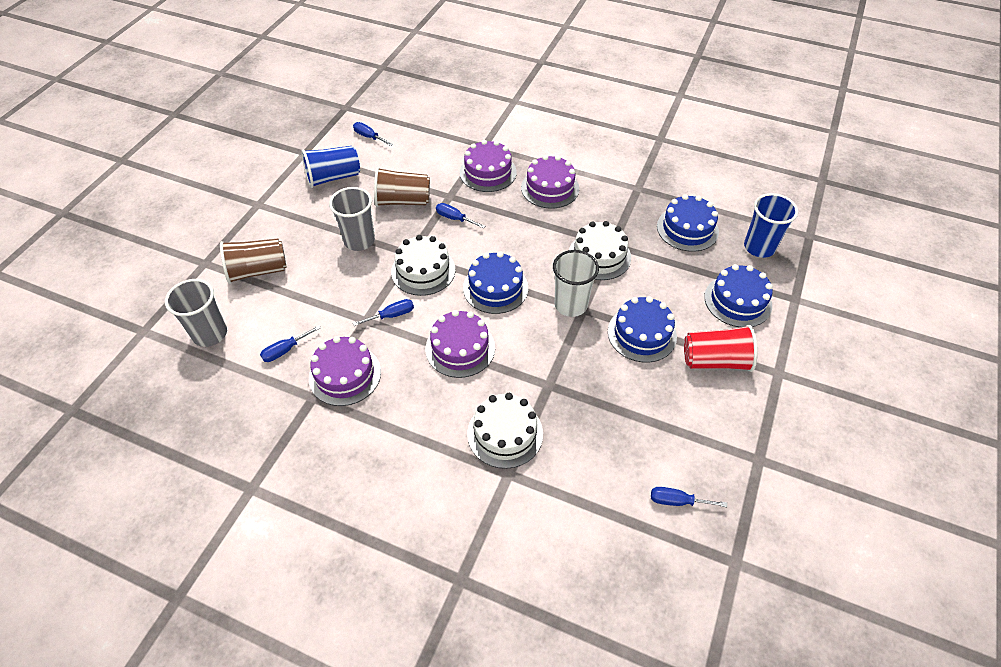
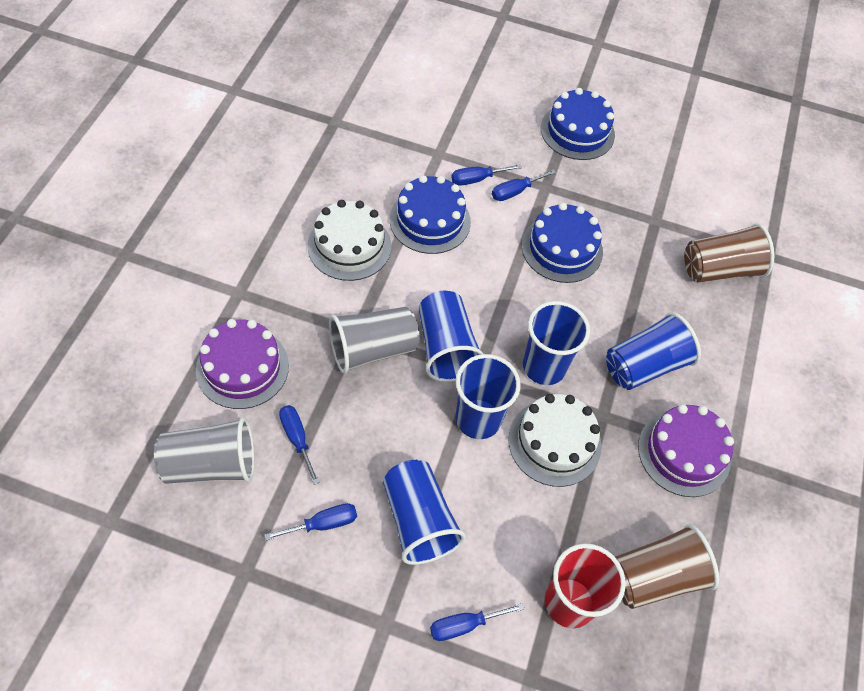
blue cake: [463,252,528,314] [608,296,677,362] [657,194,719,252] [704,264,773,327] = 4 -> [390,175,471,254] [522,203,603,283] [541,88,615,160] = 3
blue cup: [301,146,360,188] [744,193,798,258] = 2 -> [383,460,466,565] [419,291,483,382] [456,354,521,439] [523,301,590,385] [606,312,701,390] = 5
purple cake: [309,336,381,406] [425,310,495,378] [460,140,517,192] [521,155,579,209] = 4 -> [196,319,289,409] [638,404,734,497] = 2
white cake: [391,235,455,296] [467,393,543,469] [569,221,631,280] = 3 -> [307,200,391,281] [508,394,602,487] = 2
white cup: [553,250,599,317] = 1 -> none = 0

